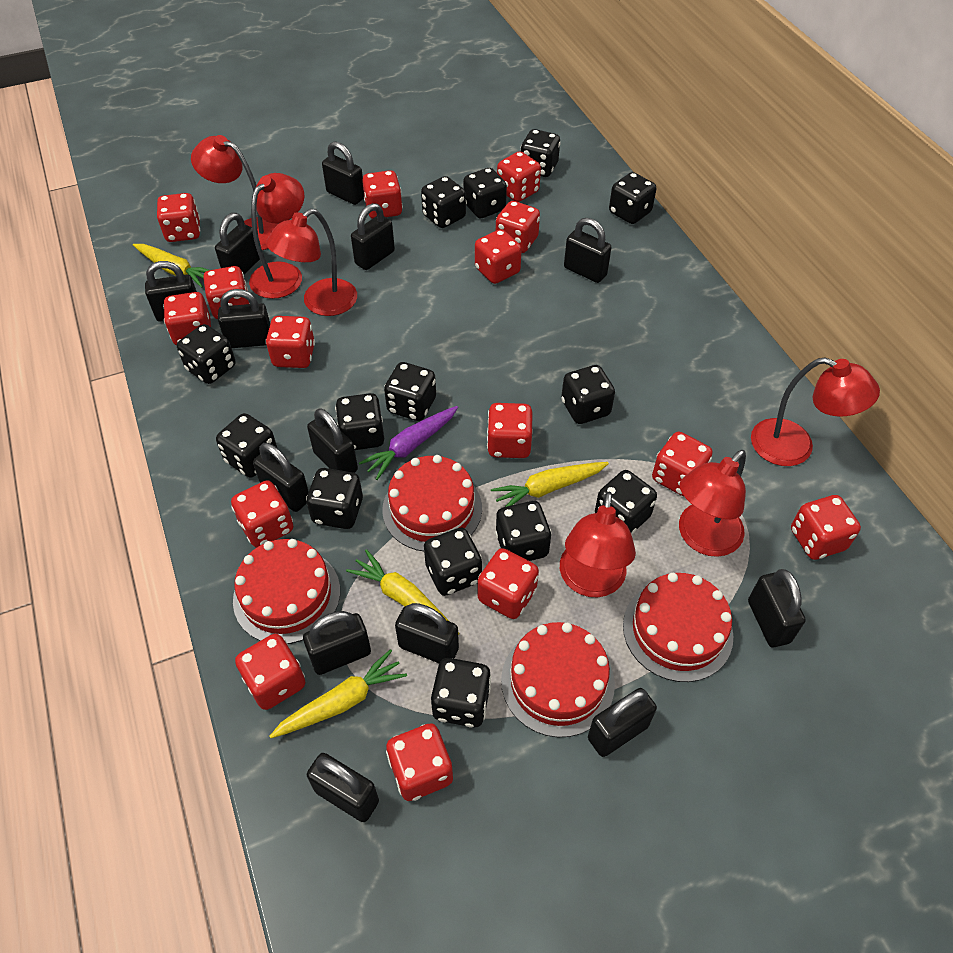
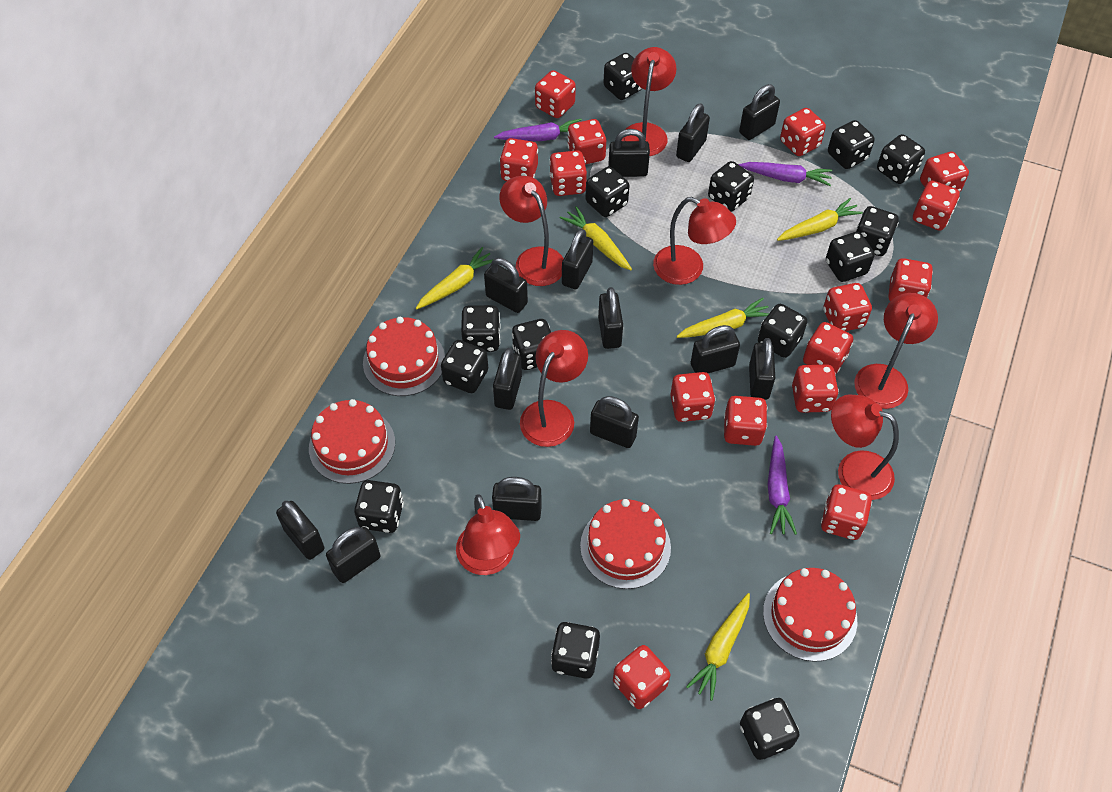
purple carrot: [359,406,458,480] = 1 -> [494,119,582,141] [739,162,832,186] [768,436,797,535] = 3
red lamp: [191,135,279,250] [249,173,304,299] [266,209,357,316] [560,492,636,597] [679,450,746,557] [751,358,880,466] = 6 -> [456,494,520,575] [499,176,564,286] [520,330,588,447] [622,47,676,156] [653,197,736,285] [831,395,899,500] [854,293,938,409] = 7
yellow carrot: [133,244,209,288] [270,649,407,738] [346,549,459,635] [491,462,609,507] = 4 -> [416,247,494,309] [560,206,632,270] [677,298,769,338] [686,593,750,701] [777,198,863,241] = 5

